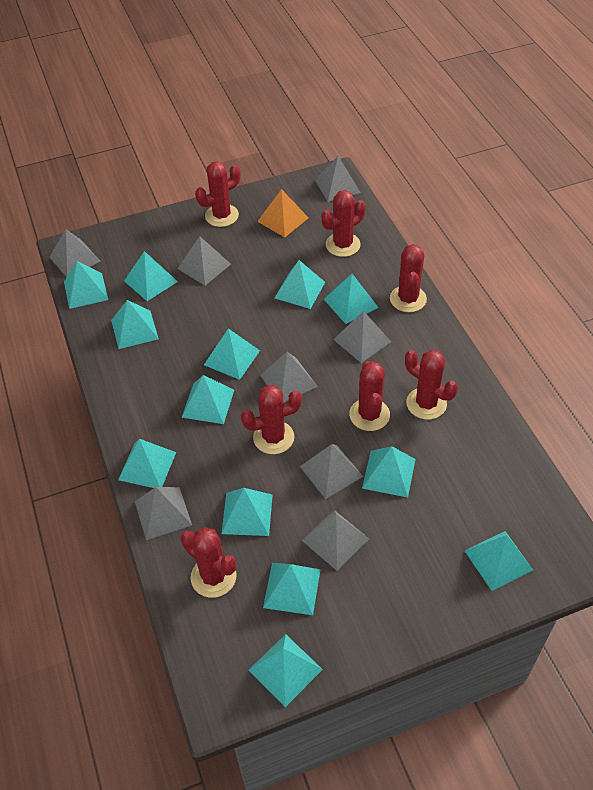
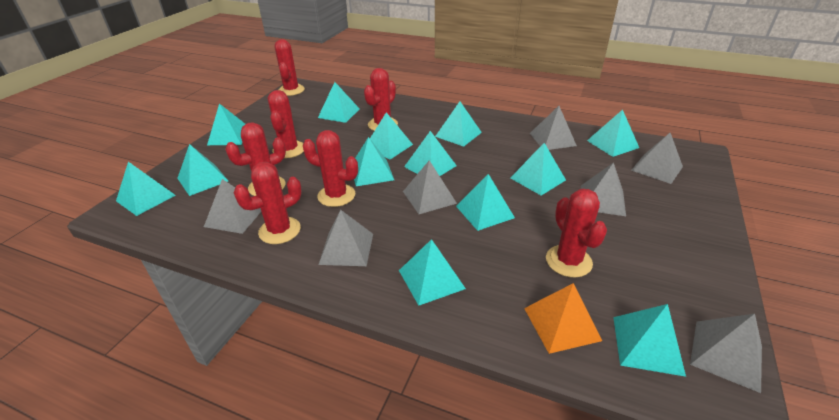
grey pyramid: [50,229,100,277] [135,487,192,540] [177,236,231,286] [260,352,318,403] [300,444,363,499] [301,510,369,571] [315,156,361,202] [333,311,391,363] = 8 -> [204,179,261,234] [318,210,373,266] [403,160,457,214] [530,106,577,150] [581,162,626,216] [631,133,683,184] [690,314,762,393] = 7

